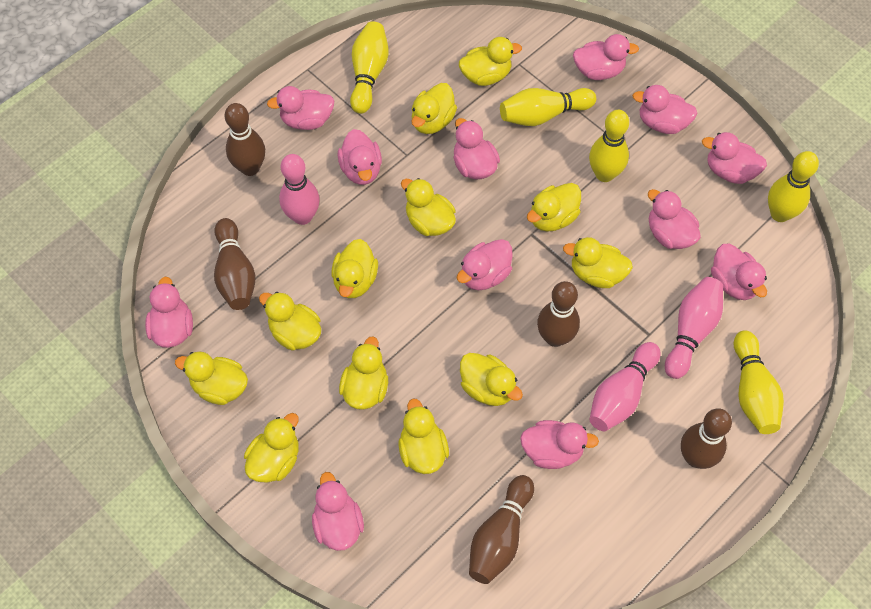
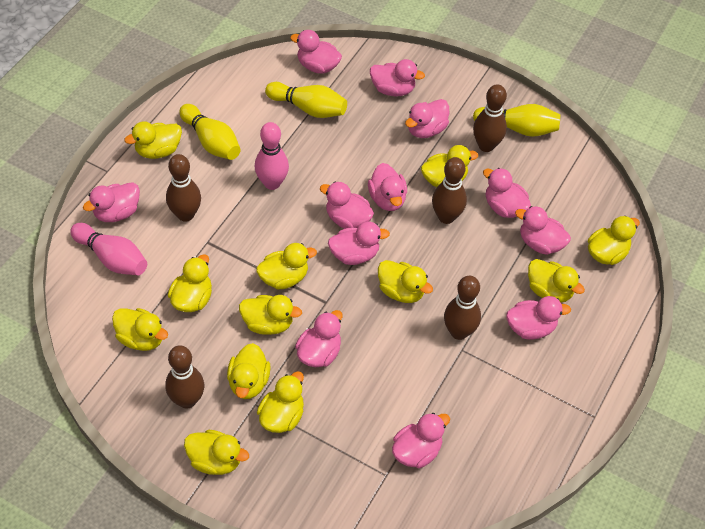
pink bowling pin: [279,154,320,225] [589,342,660,431] [665,277,723,379] = 3 -> [70,223,147,276] [255,122,289,190] = 2
yellow bowling pin: [350,21,389,114] [500,88,596,126] [589,110,629,182] [734,330,784,434] [768,151,819,222] = 5 -> [179,104,241,160] [265,82,347,118] [473,104,561,137] = 3

